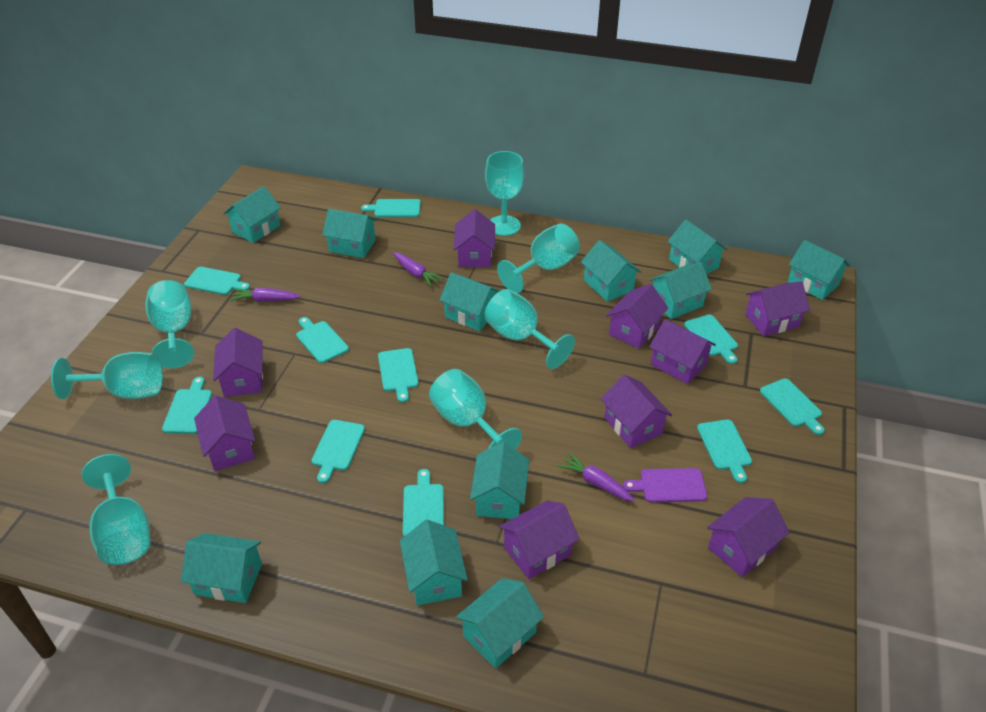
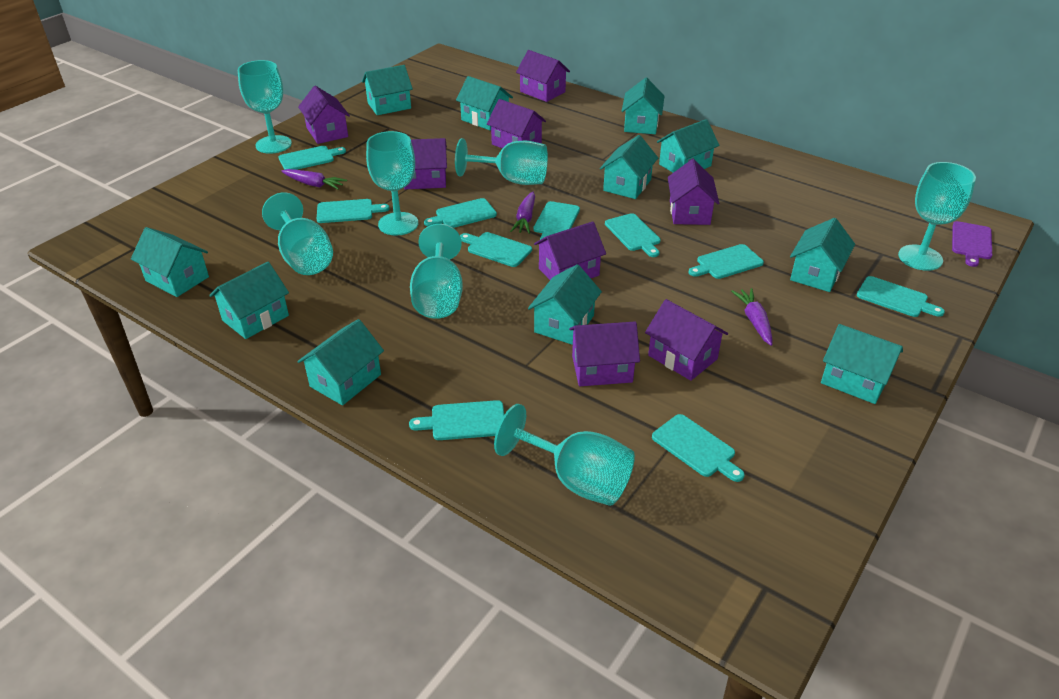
purple house: [194,395,255,471] [213,328,263,397] [453,209,495,267] [499,500,580,579] [601,375,672,448] [606,284,668,349] [649,319,716,384] [707,497,790,577] [745,281,810,336] = 9 -> [298,86,350,144] [404,138,447,189] [487,99,546,149] [516,50,570,102] [534,222,606,280] [569,321,640,386] [645,299,728,381] [668,159,719,225] = 8

